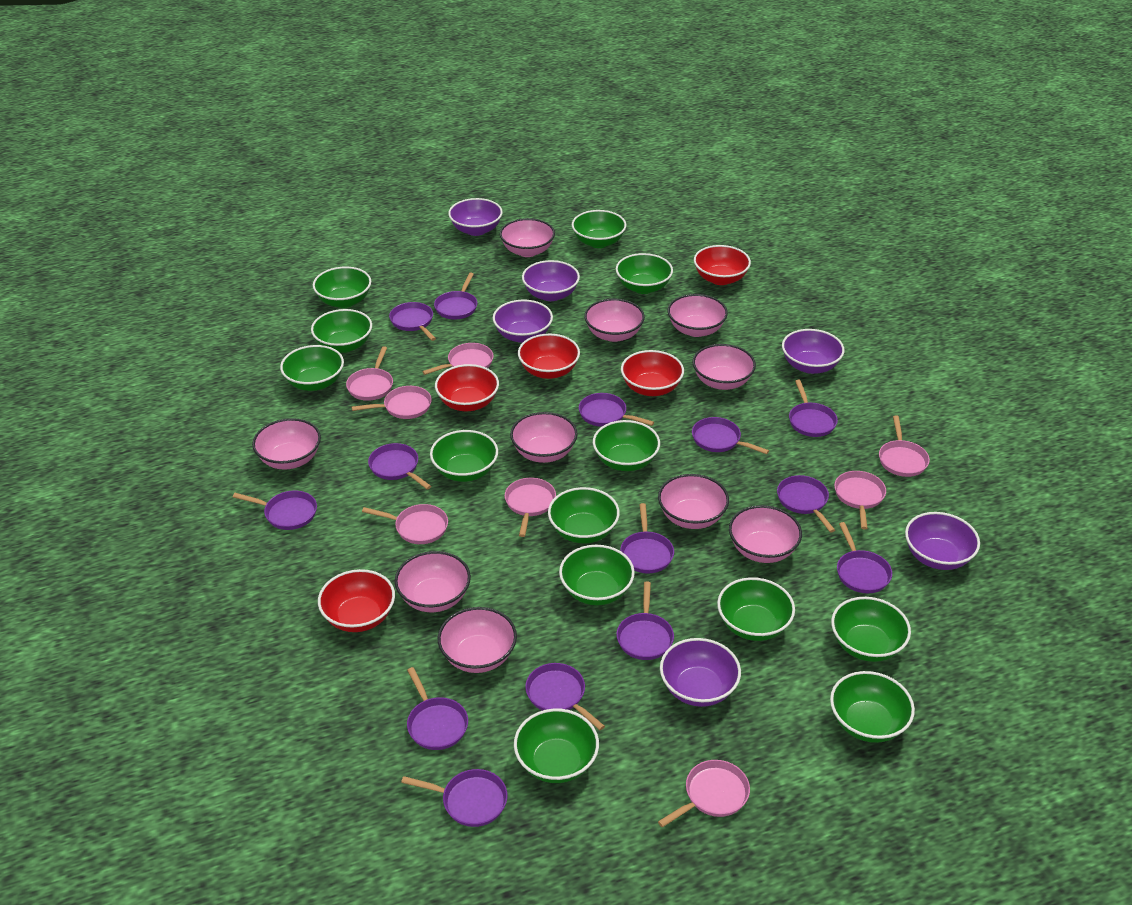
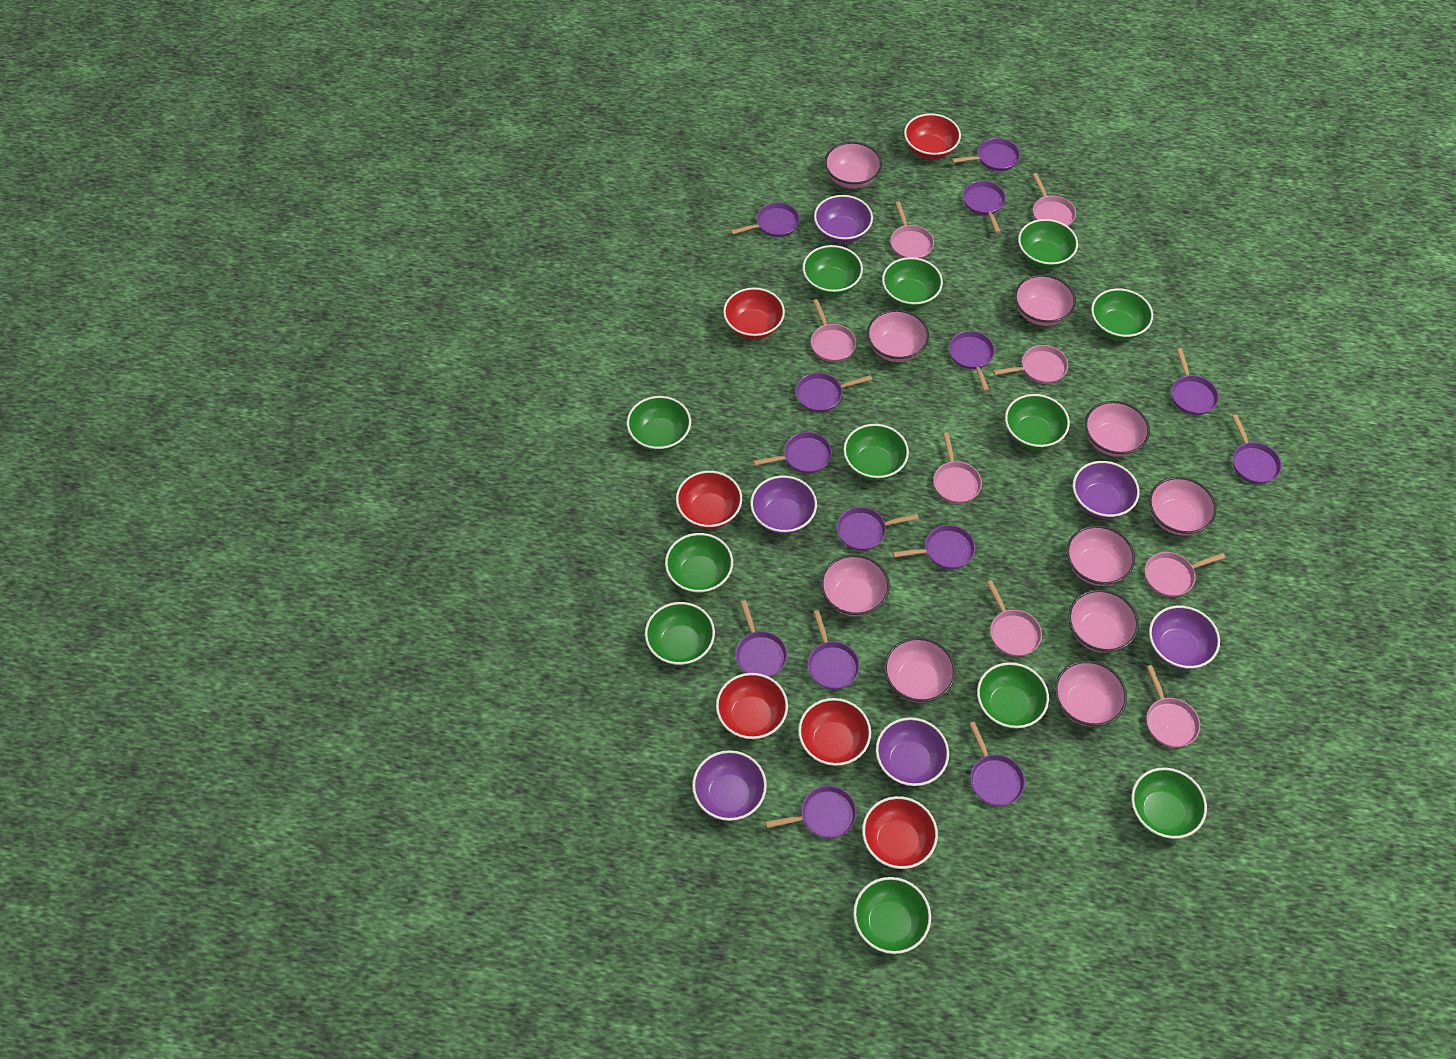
green bowl: [280,345,344,391] [311,309,372,353] [313,267,371,308] [430,430,498,482] [514,708,599,783] [548,487,620,544] [559,545,635,605] [572,210,626,248] [593,420,660,471] [616,253,673,294] [717,577,795,641] [830,671,915,743] [831,597,911,662] = 13 -> [627,396,691,451] [645,602,715,666] [665,533,733,594] [803,245,863,296] [843,424,909,480] [853,877,931,954] [882,257,943,308] [977,662,1049,729] [1005,394,1070,450] [1018,219,1078,268] [1091,288,1153,340] [1131,768,1207,839] = 12
red bowl: [318,569,395,632] [435,364,499,411] [518,334,580,379] [621,350,684,396] [694,245,751,285] = 5 -> [676,471,742,529] [716,673,788,739] [723,288,785,339] [798,698,871,766] [862,796,938,869] [904,113,961,159] = 6

